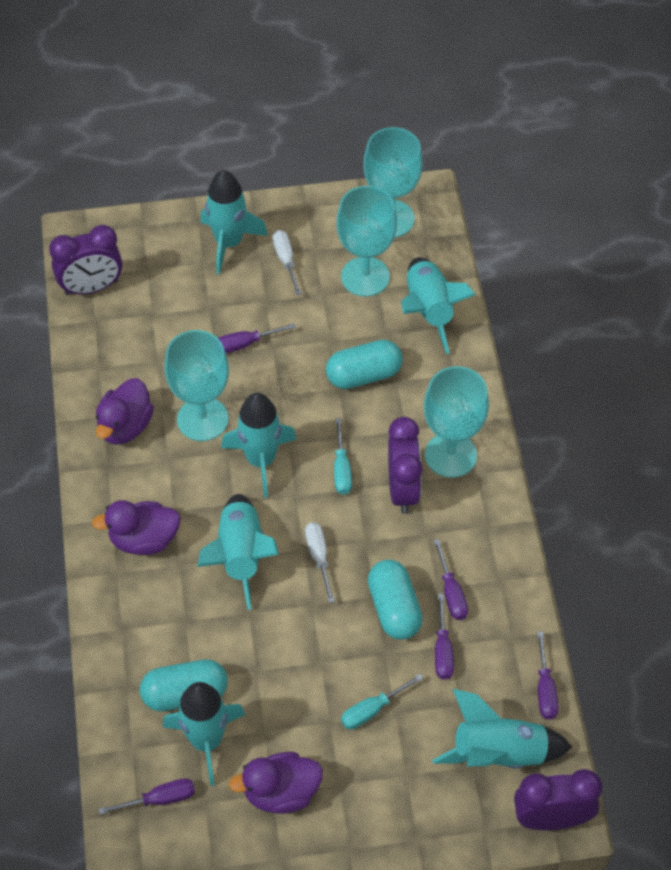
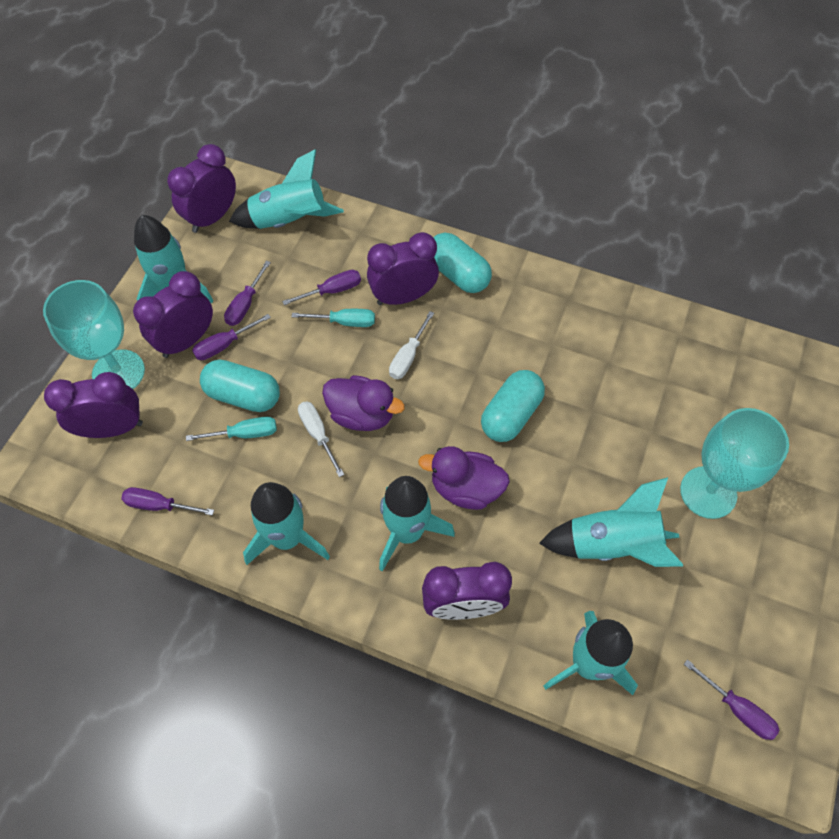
purple clock: [49,225,122,295] [388,417,423,514] [514,769,602,830] = 3 -> [44,372,143,438] [133,271,213,358] [167,144,236,233] [367,232,439,305] [422,562,512,620] = 5
purple duck: [92,500,181,555] [96,378,154,445] [229,752,323,814] = 3 -> [322,375,405,431] [418,446,510,510] = 2
turquoise goblet: [164,330,229,441] [336,186,397,297] [363,127,423,238] [424,366,489,478] = 4 -> [43,280,145,389] [680,408,789,519] = 2

